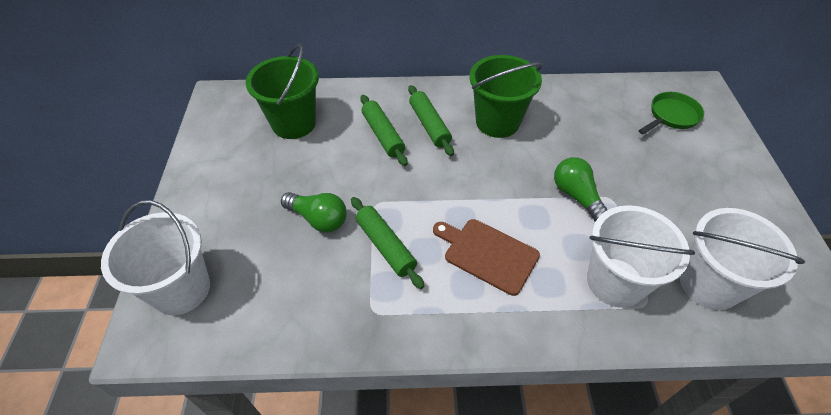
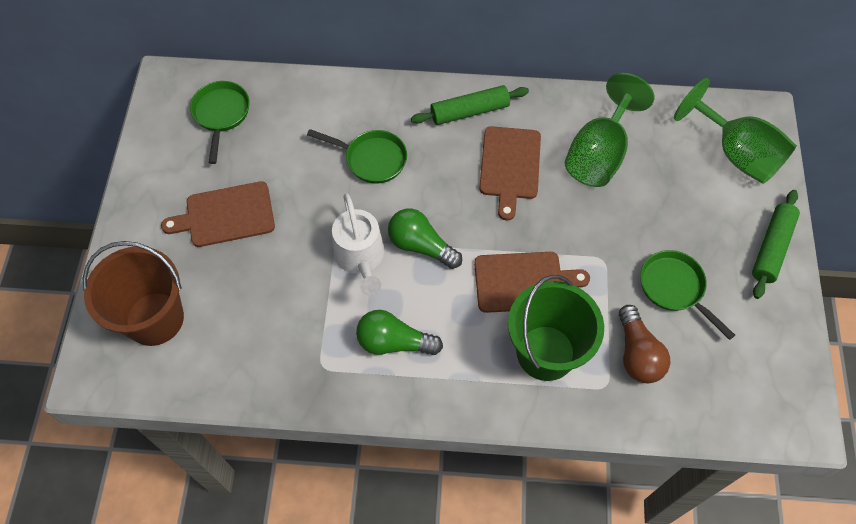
brown bucket: none = 0 -> [83,241,184,346] = 1
brown cutting board: [433,219,540,296] = 1 -> [161,181,275,247] [474,252,590,313] [479,126,541,221] = 3
brown light bulb: none = 0 -> [619,305,670,383] = 1
green bucket: [246,44,319,139] [470,55,543,138] = 2 -> [508,275,604,381] = 1
green goblet: none = 0 -> [565,73,655,187] [674,78,797,184] = 2
green pan: [638,92,704,134] = 1 -> [190,81,250,164] [307,129,407,184] [640,250,735,340] = 3
green rolling pin: [351,197,424,289] [360,95,408,166] [408,85,454,156] = 3 -> [411,85,529,125] [752,190,800,299] = 2
white bucket: [101,200,210,315] [587,205,695,308] [680,208,805,310] = 3 -> none = 0
white watering can: none = 0 -> [332,193,384,296] = 1

